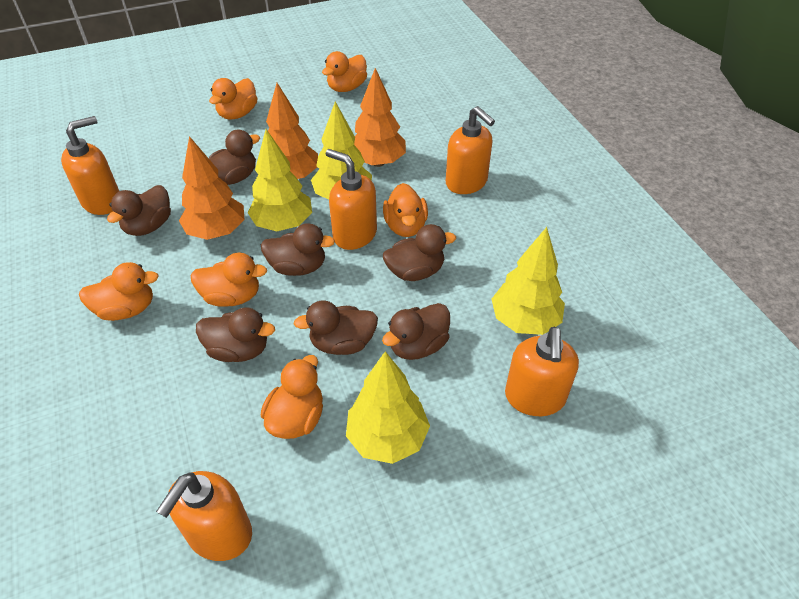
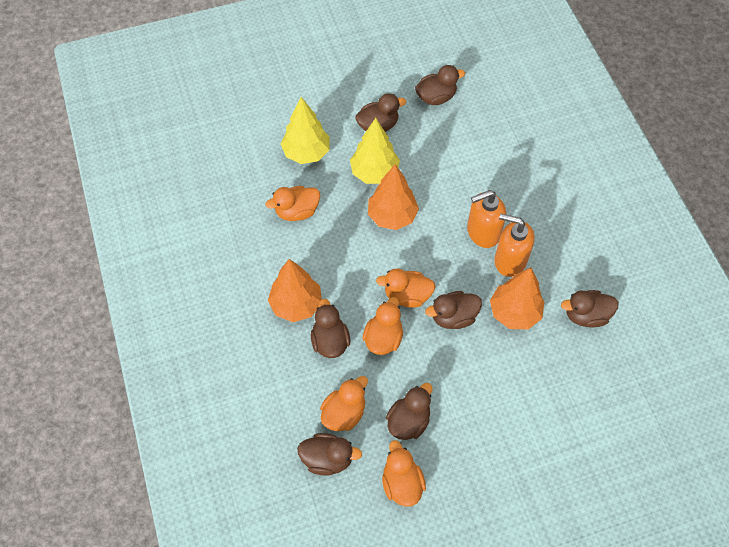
orange duck: [79,262,159,321] [190,253,267,307] [209,78,257,120] [261,355,323,439] [322,51,367,92] [383,183,428,237] = 6 -> [265,186,320,221] [320,376,368,431] [362,297,403,355] [376,268,436,308] [382,440,426,507] = 5
orange soap dispenser: [61,116,119,215] [156,471,252,561] [326,149,377,250] [446,106,495,194] [505,327,579,416] = 5 -> [467,190,506,248] [494,214,534,277] = 2
yellow tree: [248,129,312,231] [311,102,372,199] [346,351,430,464] [492,227,565,335] = 4 -> [281,97,329,164] [350,118,400,184] = 2

